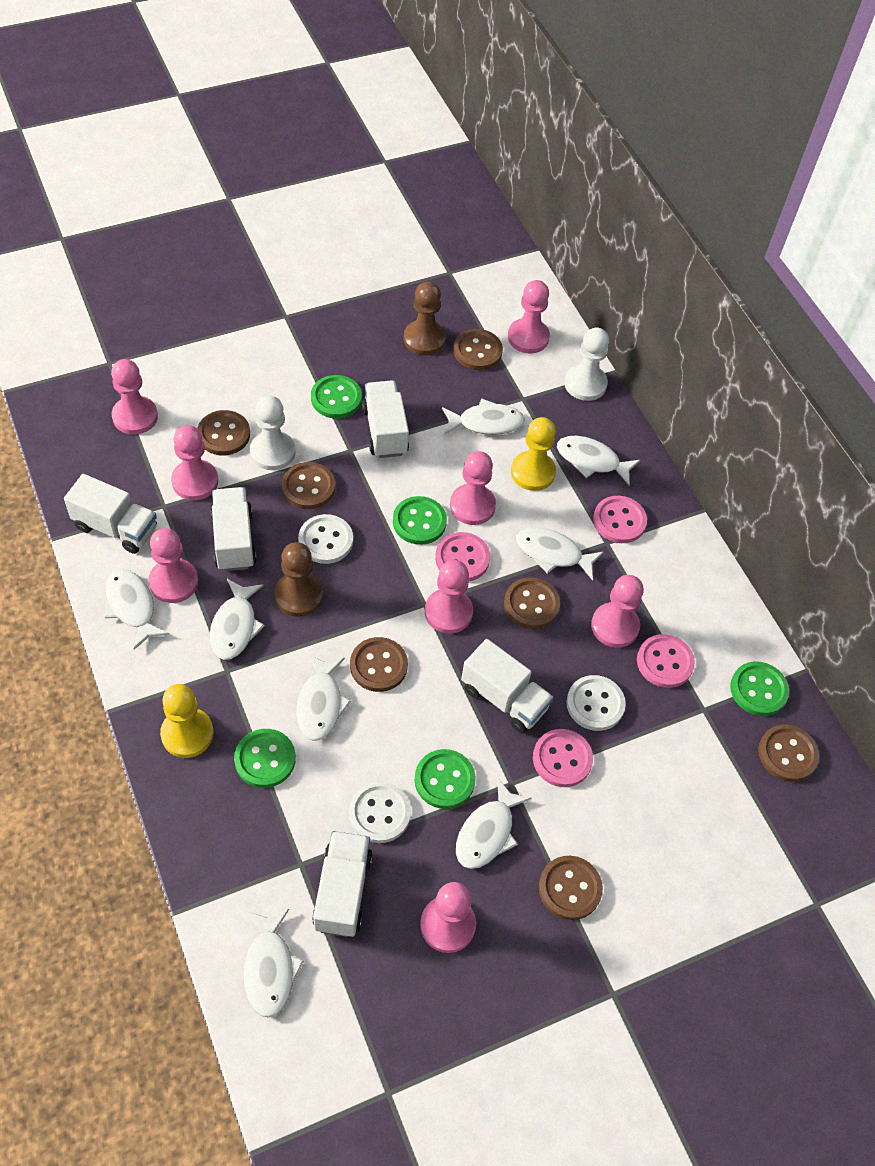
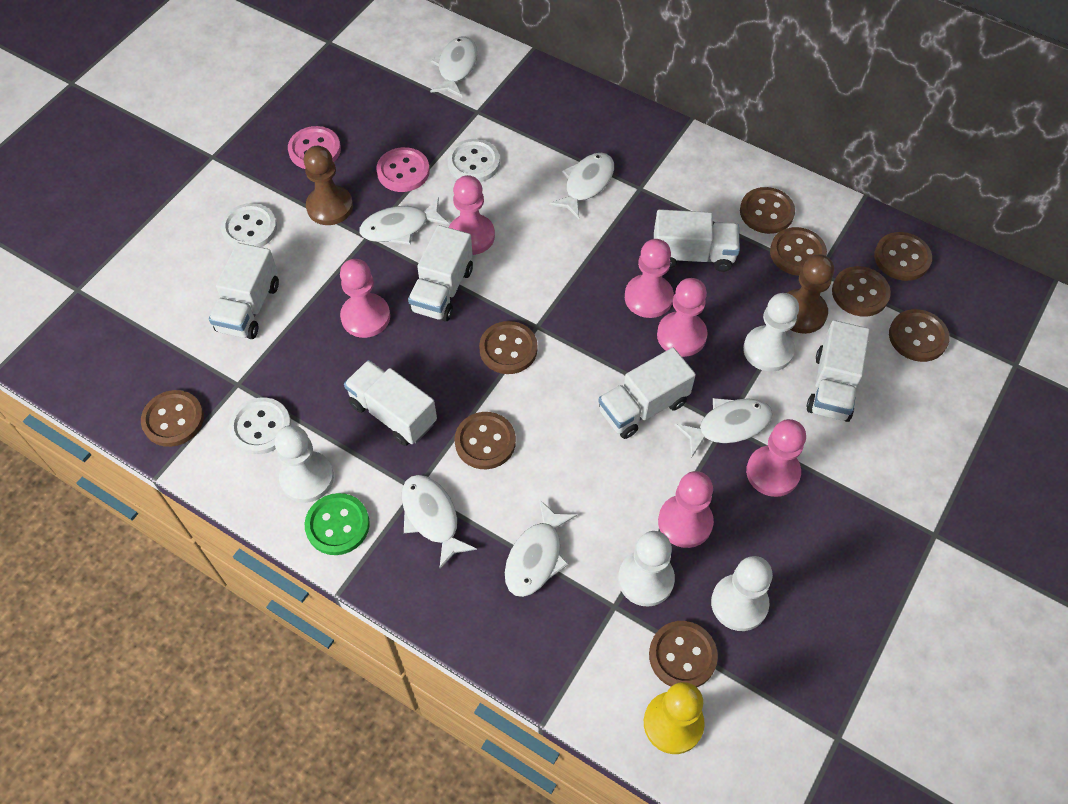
brown button: [197,410,250,455] [282,462,335,509] [350,637,408,692] [453,329,503,370] [504,577,560,629] [539,856,603,920] [758,724,819,782] = 7 -> [141,390,204,447] [454,412,516,469] [479,321,538,374] [649,621,718,687] [740,187,795,234] [770,227,827,276] [832,266,891,317] [874,232,932,281] [889,309,950,362] = 9
green button: [234,729,296,788] [311,375,362,418] [393,496,447,545] [414,749,476,809] [730,661,789,716] = 5 -> [305,493,370,555] = 1
pink button: [435,532,490,581] [533,729,593,787] [593,496,647,543] [637,634,695,688] = 4 -> [288,126,341,169] [376,147,430,192] = 2
pink pawn: [111,359,158,435] [148,528,198,603] [171,425,218,500] [420,882,476,953] [425,560,473,634] [450,451,496,525] [508,280,550,353] [591,575,644,648] = 8 -> [340,259,390,338] [449,175,495,255] [625,239,674,318] [657,278,707,357] [658,471,714,548] [746,419,806,497] = 6
white fish: [104,569,170,650] [209,579,265,660] [243,909,304,1018] [296,654,351,741] [442,399,525,435] [456,777,532,869] [516,527,604,580] [557,436,640,485] = 8 -> [359,197,449,245] [402,475,477,569] [430,36,477,97] [505,499,577,597] [549,153,614,219] [674,398,773,458] = 6
white pawn: [250,395,295,470] [564,328,609,401] = 2 -> [275,425,334,503] [618,531,675,607] [711,556,773,631] [743,293,799,372] = 4
white truck: [64,474,157,554] [211,487,257,571] [312,831,373,937] [362,380,409,458] [461,639,554,733] = 5 -> [209,243,279,339] [344,360,437,446] [408,225,473,322] [598,348,696,439] [654,209,740,272] [806,320,870,422] = 6
yellow pawn: [160,684,214,758] [511,417,556,491] = 2 -> [644,682,705,754] = 1

